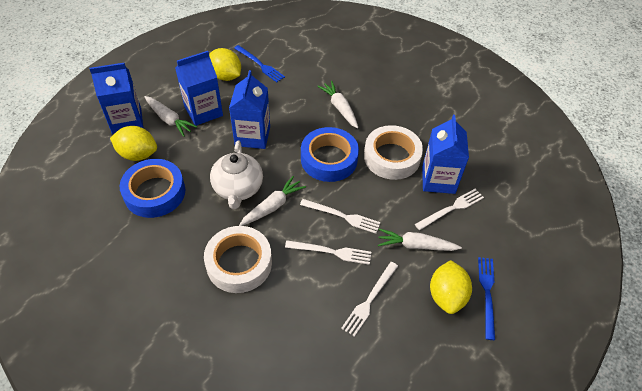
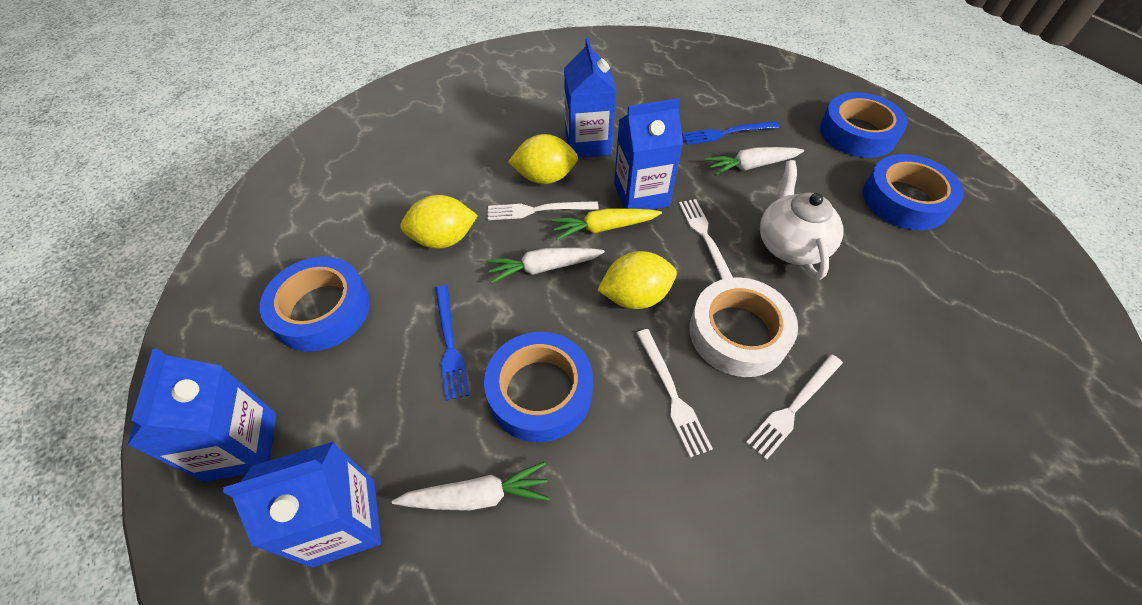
blue tape: [120,159,185,218] [301,127,359,182] = 2 -> [260,257,370,352] [484,332,593,442] [820,92,908,158] [863,154,964,230] = 4
white carrot: [145,96,197,137] [239,176,306,226] [317,81,358,129] [378,229,462,251] = 4 -> [392,462,550,510] [487,247,604,283] [705,147,804,176] = 3
white tape: [204,226,272,293] [364,125,423,180] = 2 -> [689,277,798,377] = 1
yellow carrot: none = 0 -> [551,208,662,240] = 1

